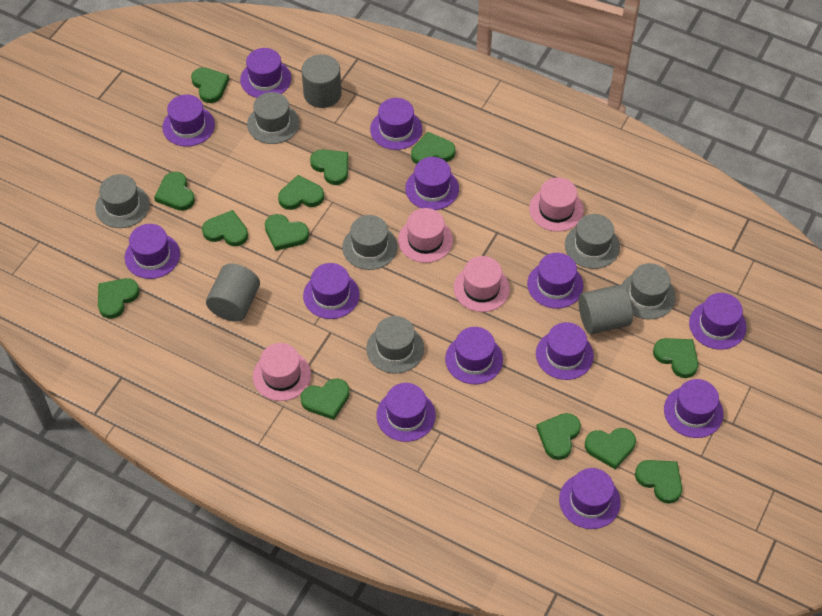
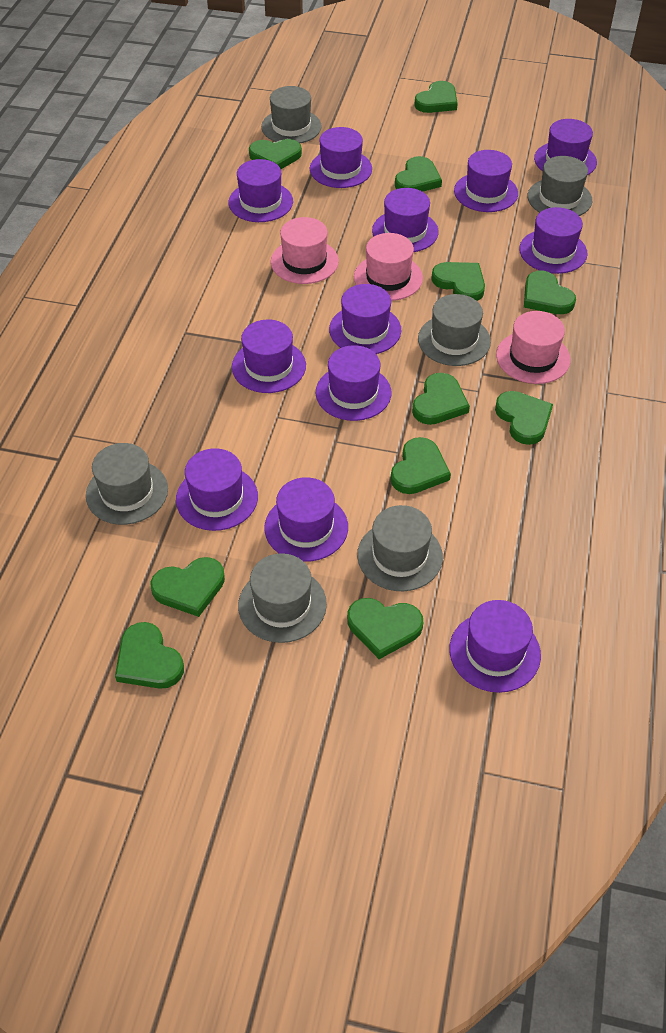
green heart: [98,278,140,319] [154,172,195,211] [191,67,229,103] [202,210,248,246] [265,214,309,251] [278,175,324,210] [300,378,350,420] [310,149,348,185] [411,132,455,164] [536,413,581,460] [585,428,636,469] [635,460,682,504] [653,338,698,378] = 13 -> [115,622,184,689] [150,557,225,617] [249,139,302,169] [347,598,423,659] [391,437,451,494] [395,156,442,192] [412,373,470,425] [414,81,458,113] [431,262,485,301] [495,391,553,445] [524,271,576,314] = 11
grey cylinder: [206,264,260,322] [302,55,342,108] [579,284,633,334] = 3 -> none = 0
pink hat: [253,343,311,401] [398,208,453,263] [454,256,510,312] [529,178,584,232] = 4 -> [271,217,339,284] [354,233,423,301] [496,311,571,384] = 3
purple hat: [125,224,180,279] [162,94,215,147] [240,48,291,98] [303,263,360,319] [370,98,422,150] [376,383,436,442] [405,157,459,210] [445,327,503,384] [527,253,583,309] [536,322,594,380] [559,468,621,529] [664,379,723,438] [689,293,747,350] = 13 -> [176,448,258,531] [229,159,293,222] [232,320,306,393] [264,477,348,562] [310,127,372,188] [316,345,391,421] [329,284,401,354] [372,188,439,252] [449,600,541,693] [454,150,518,212] [519,207,588,274] [534,119,597,175] = 12

